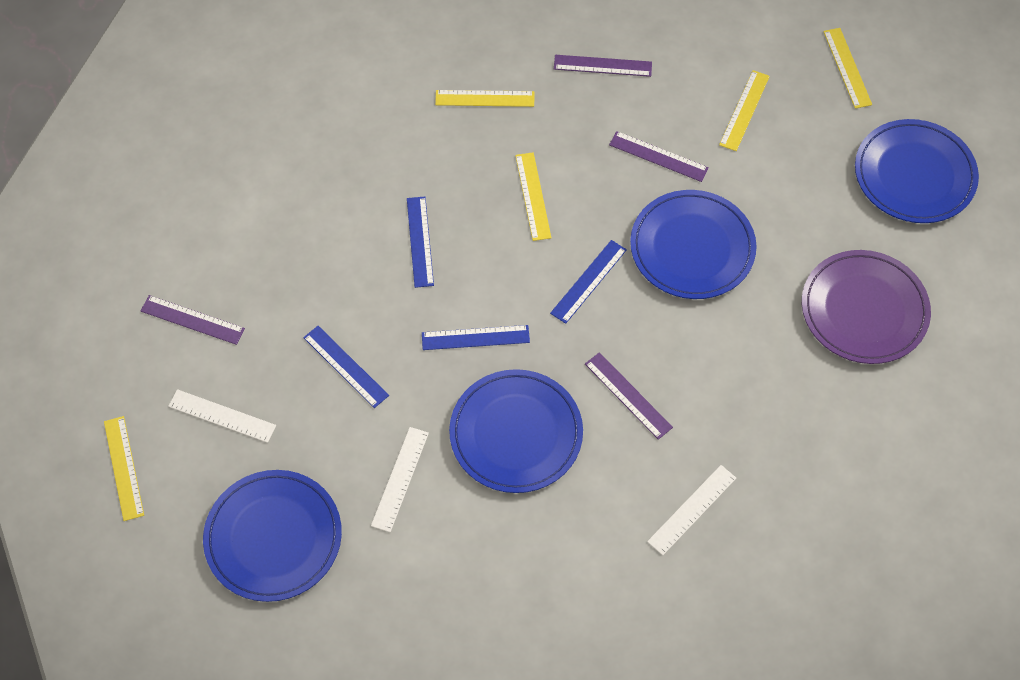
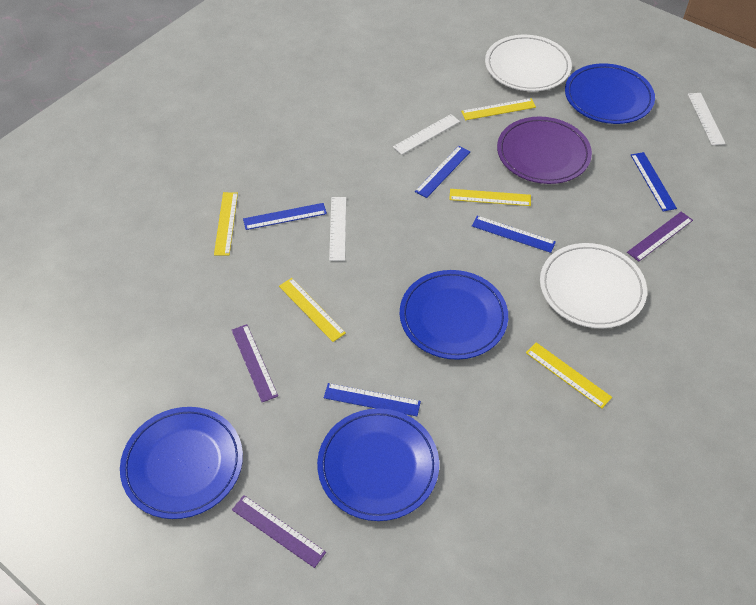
blue ruler: [303,326,389,408] [407,197,434,288] [422,325,530,350] [550,240,627,324] = 4 -> [243,203,327,230] [324,383,421,416] [415,146,471,198] [472,216,556,253] [631,152,677,211] = 5
purple ruler: [141,295,245,345] [554,55,652,77] [585,352,673,440] [609,131,709,182] = 4 -> [232,324,278,402] [232,495,326,568] [627,212,693,262] = 3
white plate: none = 0 -> [485,35,572,91] [540,243,647,328] = 2

